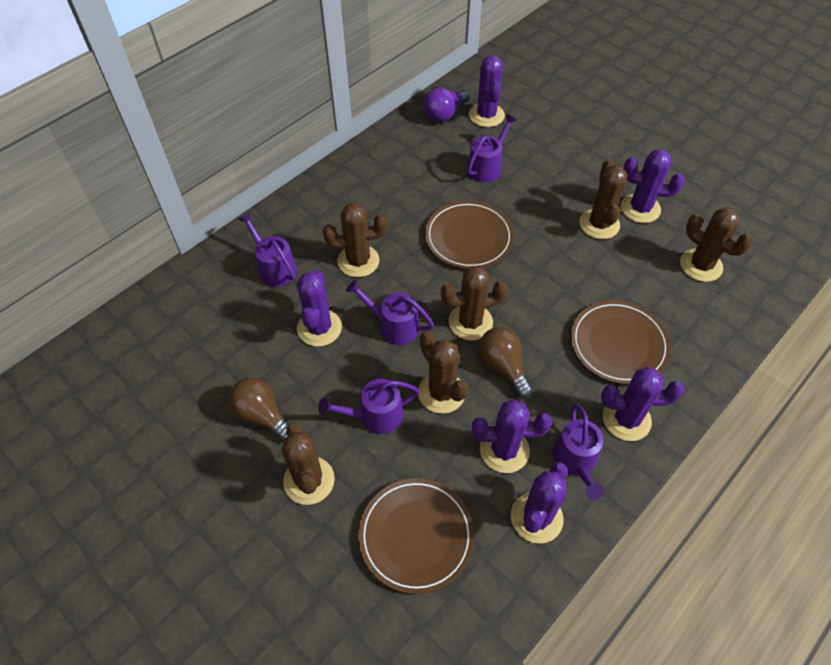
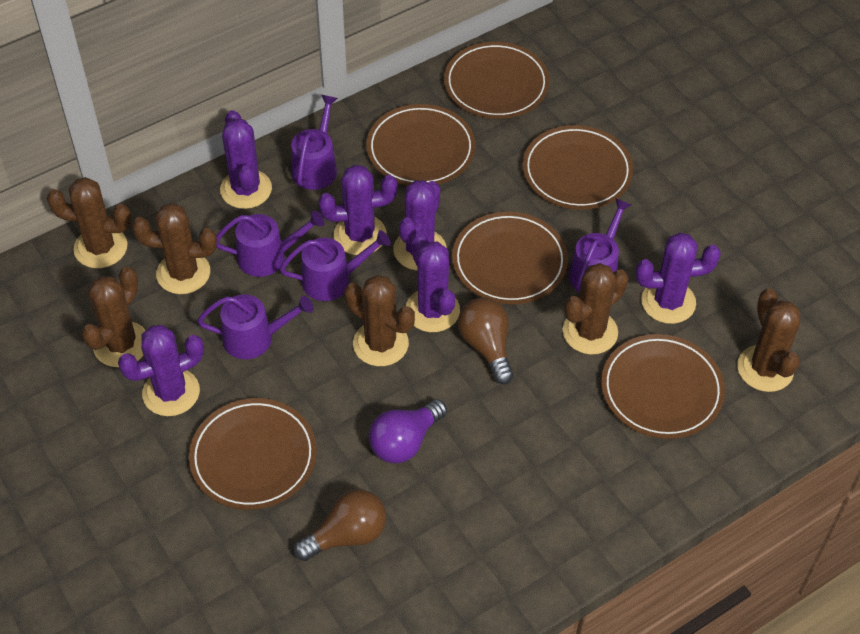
brown plate: [358,478,474,594] [425,201,514,269] [571,300,671,384] = 3 -> [189,398,317,510] [366,104,476,185] [444,42,550,119] [452,212,568,304] [523,125,633,210] [601,334,725,439] = 6

